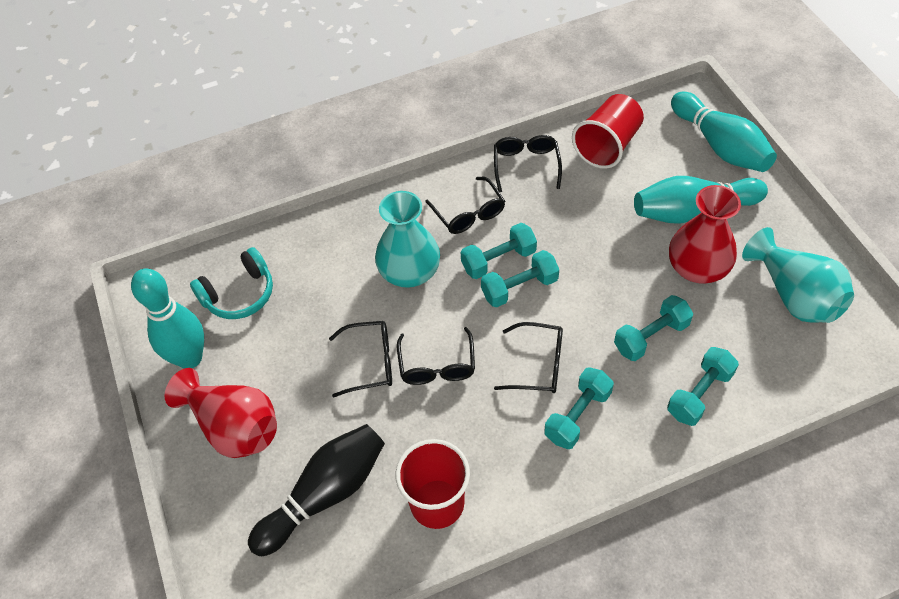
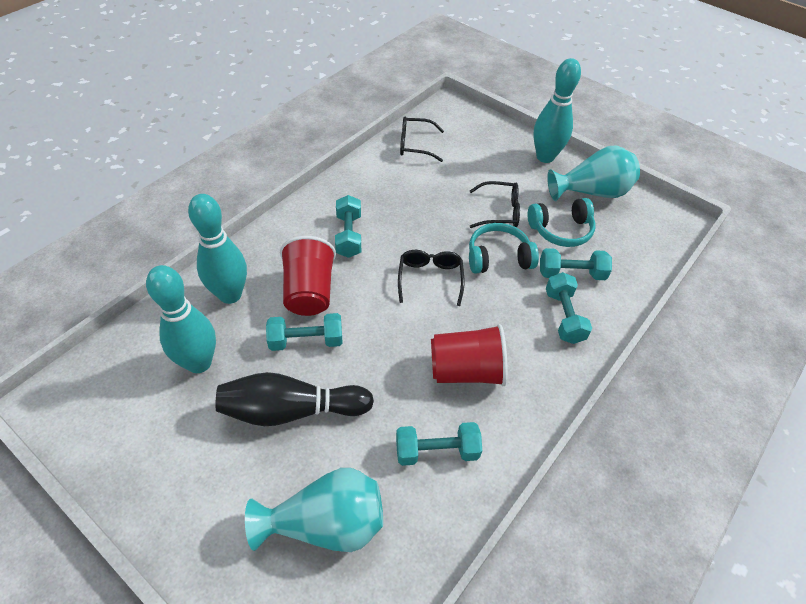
black glasses: [329,321,392,398] [397,327,475,385] [425,177,505,234] [494,135,562,192] [494,322,563,393] = 5 -> [398,250,464,306] [400,117,444,162] [470,181,520,228] = 3
red vase: [164,368,277,458] [669,185,741,284] = 2 -> none = 0
turquoise headphones: [190,247,273,319] = 1 -> [469,223,539,274] [528,198,595,247] = 2

